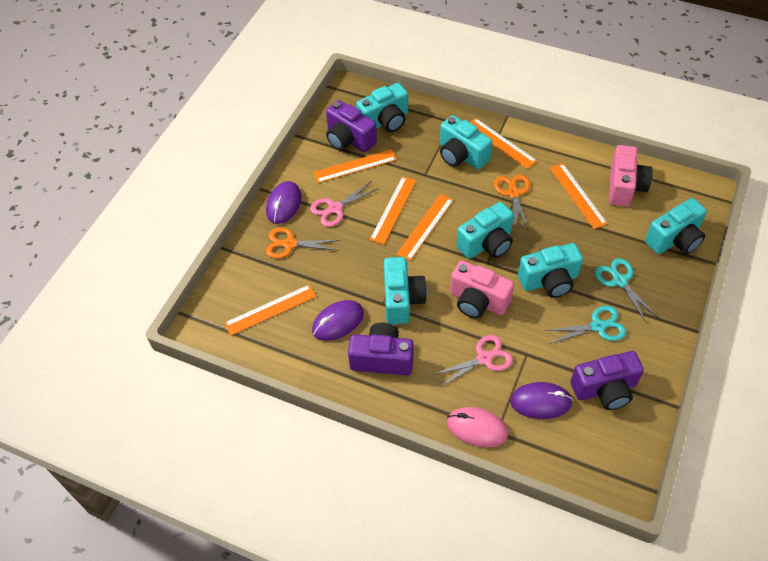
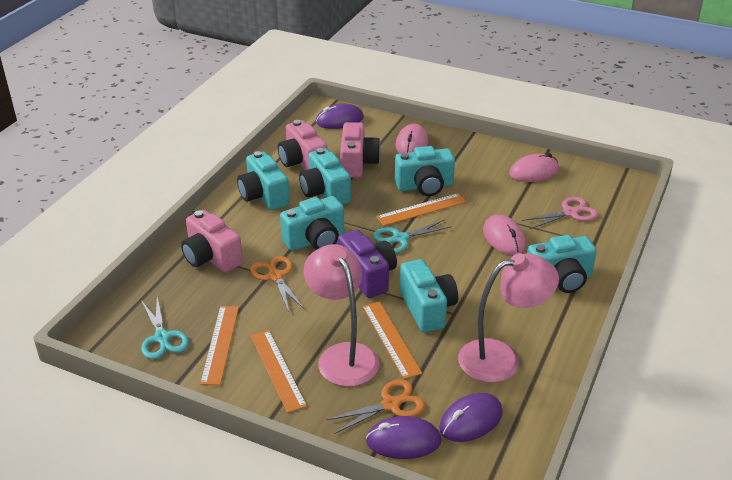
orange ruler: [224,284,316,336] [313,149,397,183] [370,176,416,244] [396,194,453,261] [470,118,537,169] [550,163,608,229] = 6 -> [200,306,239,385] [251,330,307,413] [363,302,422,379] [376,193,466,226] = 4
pink camera: [450,260,514,318] [608,145,653,207] = 2 -> [181,210,243,273] [278,120,327,170] [340,122,381,178] = 3
pink lamp: none = 0 -> [304,244,379,387] [458,253,559,383] = 2
pink mouse: [447,407,508,448] = 1 -> [395,124,428,153] [483,214,526,255] [509,153,559,182] = 3
pink scissors: [310,181,379,227] [433,335,513,387] = 2 -> [522,197,598,230] = 1
purple camera: [326,100,377,152] [348,323,414,375] [570,351,644,410] = 3 -> [338,230,397,298] = 1

